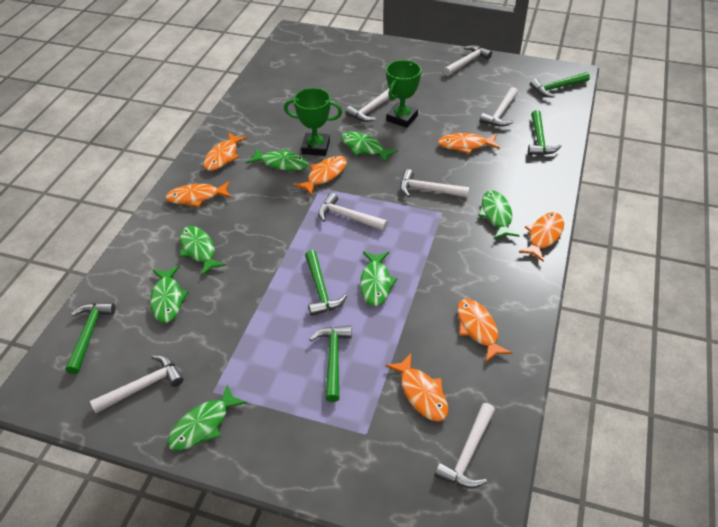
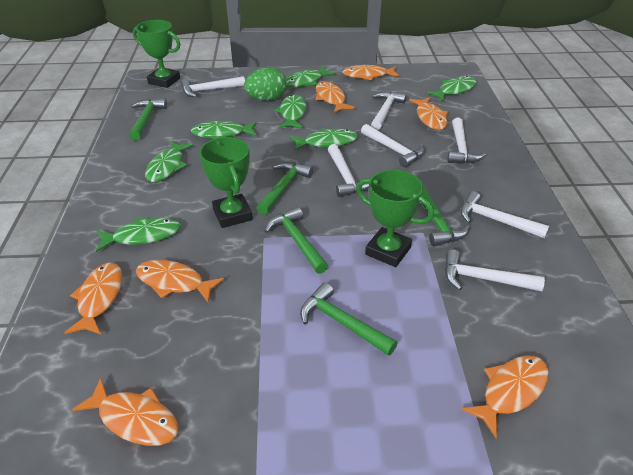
green egg: none = 0 -> [244,67,287,101] = 1
green trophy: [284,88,342,156] [386,60,421,128] = 2 -> [133,20,180,88] [199,137,253,228] [356,170,434,267] = 3

